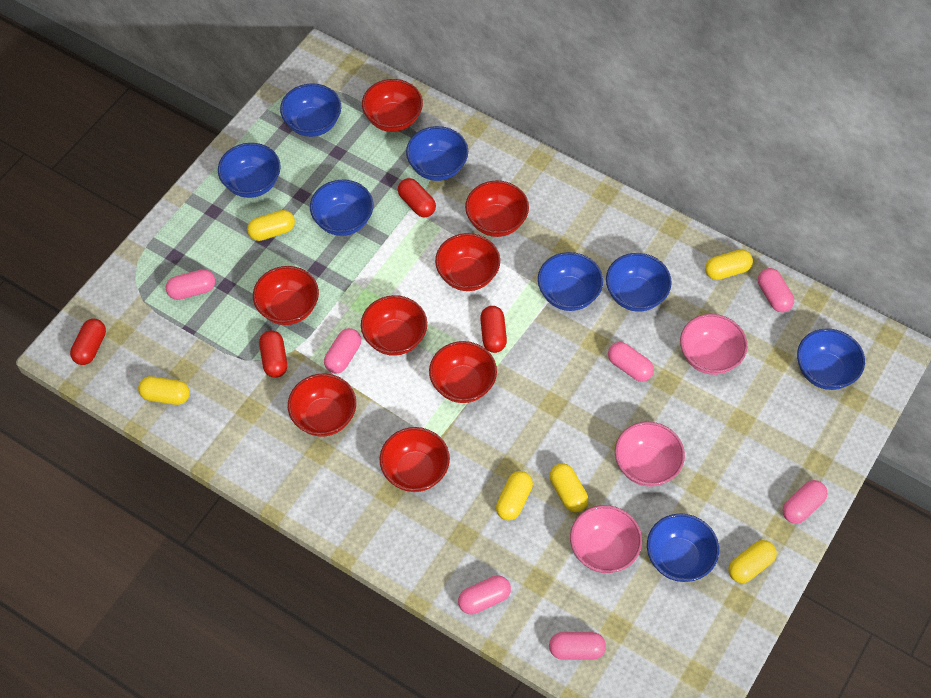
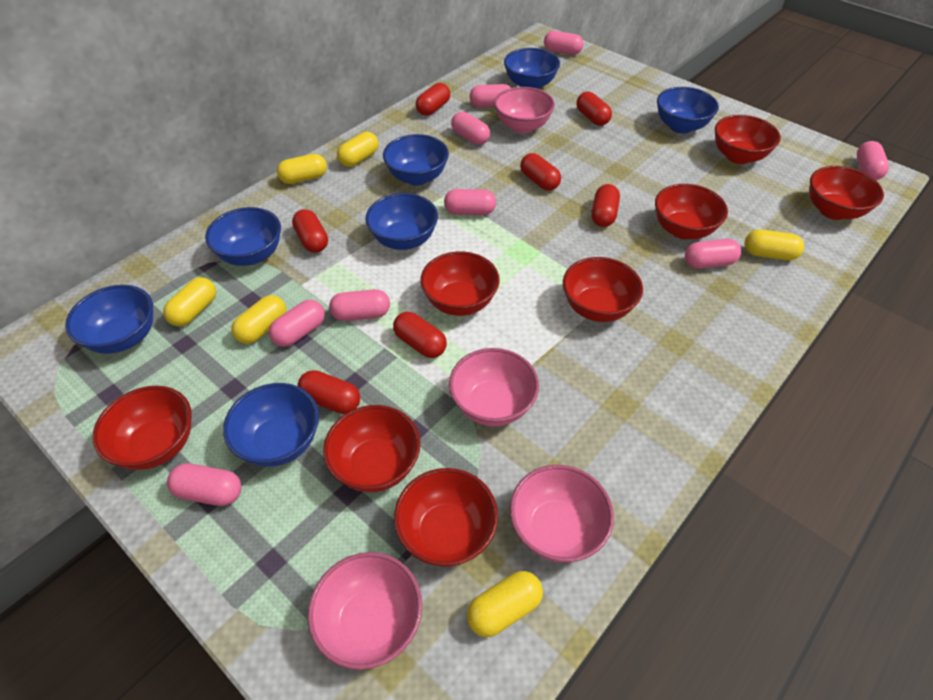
blue bowl: [218,143,281,198] [280,83,341,137] [310,180,373,236] [406,126,468,181] [538,252,603,311] [606,253,672,312] [647,513,719,582] [797,328,865,390] = 8 -> [65,285,153,354] [205,207,281,266] [223,383,319,467] [365,193,438,250] [383,134,449,185] [504,48,560,89] [657,87,719,133] = 7
pink bowl: [570,505,642,573] [615,422,685,487] [680,314,747,375] = 3 -> [308,552,422,670] [449,348,539,426] [494,87,555,133] [510,465,614,563] = 4
pink capsule: [166,269,215,300] [324,328,361,374] [458,575,511,614] [549,632,606,660] [608,342,654,382] [758,268,794,312] [783,480,828,524] = 7 -> [167,463,241,506] [269,300,325,347] [329,289,390,321] [444,189,496,215] [451,112,490,145] [470,84,511,107] [544,31,583,55] [685,239,741,269] [857,141,889,180] = 9
red capsule: [70,319,106,365] [259,330,287,378] [398,178,436,217] [480,306,507,353] = 4 -> [292,209,328,253] [297,370,360,414] [393,312,447,358] [416,83,450,116] [520,153,561,191] [576,92,612,126] [592,184,620,227] = 7

